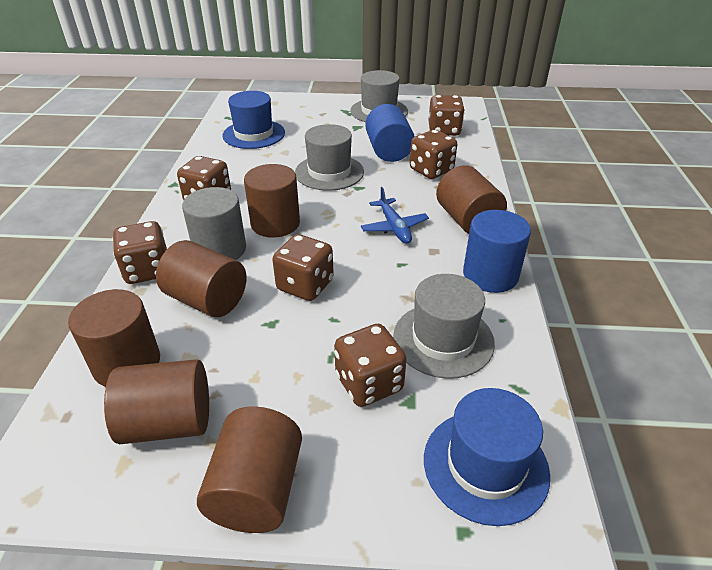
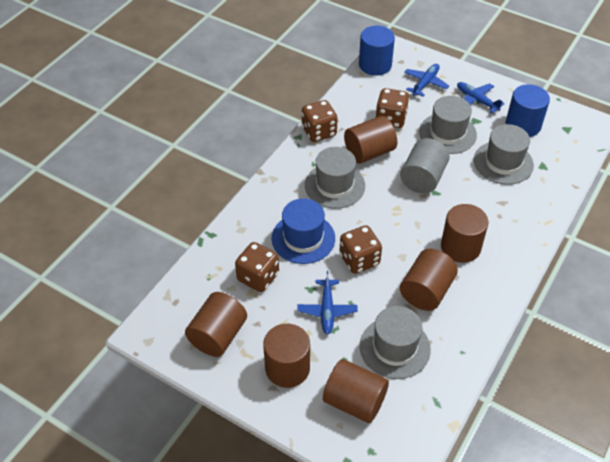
blue hat: [222,91,285,149] [424,388,550,526] = 2 -> [271,198,335,264] = 1
blue plane: [361,187,429,244] = 1 -> [297,271,358,335] [404,64,449,97] [457,82,505,113] = 3
brown dice: [112,221,167,284] [177,156,231,200] [272,234,334,301] [334,324,407,407] [410,130,457,179] [428,95,465,136] = 6 -> [235,242,279,292] [302,100,338,142] [339,225,382,274] [376,88,409,128] = 4
grey hat: [295,124,364,191] [350,70,408,122] [393,274,495,379] = 3 -> [305,147,365,209] [360,306,431,379] [419,96,477,154] [474,124,534,185] = 4

